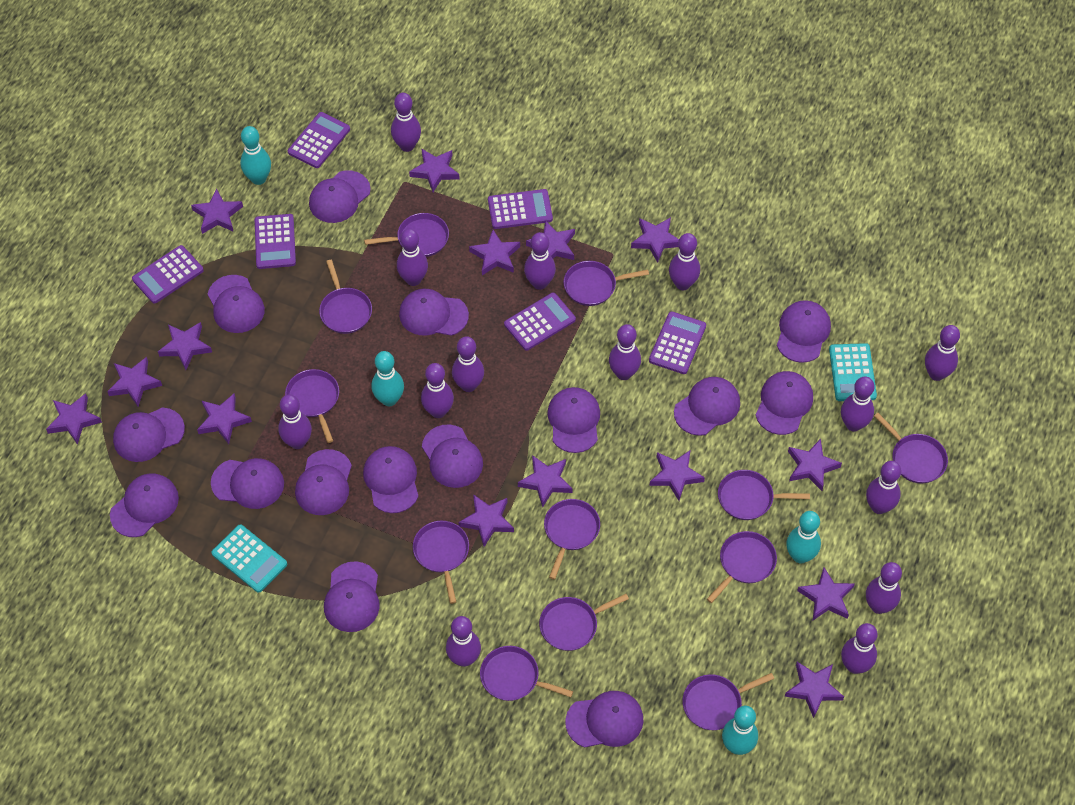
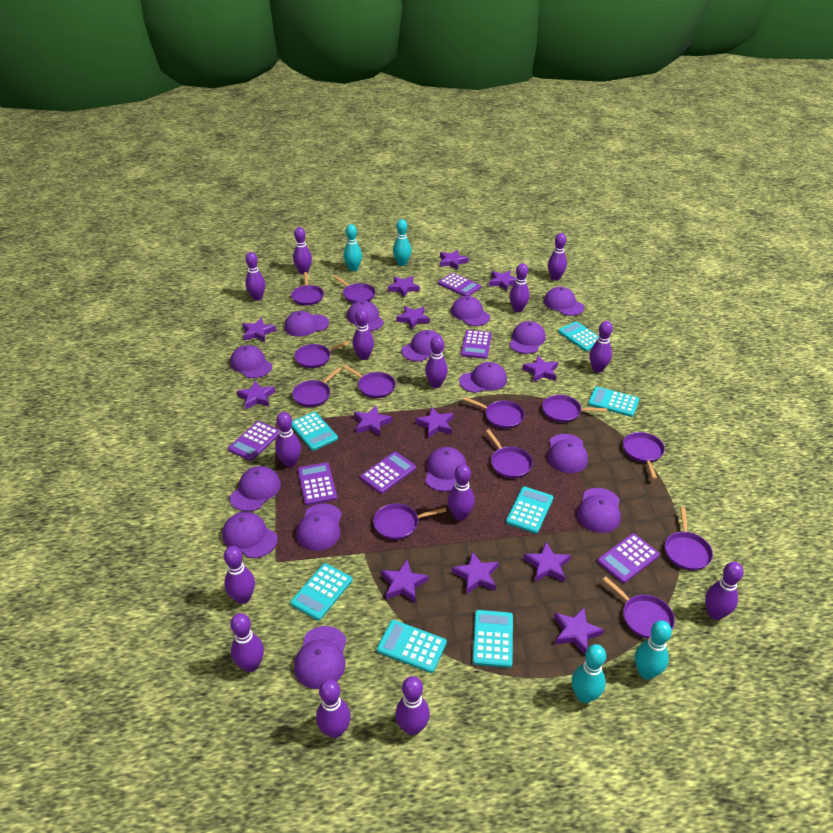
purple star: [46,393,102,445] [107,357,162,407] [158,322,212,370] [191,188,243,234] [197,393,252,444] [409,148,460,192] [459,494,514,547] [469,230,520,275] [518,455,573,508] [526,220,575,260] [631,217,679,262] [650,450,705,501] [784,662,844,718] [788,439,842,491] [797,567,855,620] = 15 -> [237,381,275,409] [242,318,276,342] [354,406,392,436] [381,560,429,603] [388,276,420,297] [396,306,430,329] [416,407,454,438] [440,250,469,270] [452,552,499,594] [489,270,516,291] [522,356,558,382] [524,542,571,582] [554,608,604,654] = 13
turquoise calculator: [212,524,287,593] [829,343,877,401] = 2 -> [290,563,352,620] [291,412,338,451] [377,620,447,673] [472,610,513,668] [506,486,553,534] [558,321,599,351] [588,387,639,417] = 7

